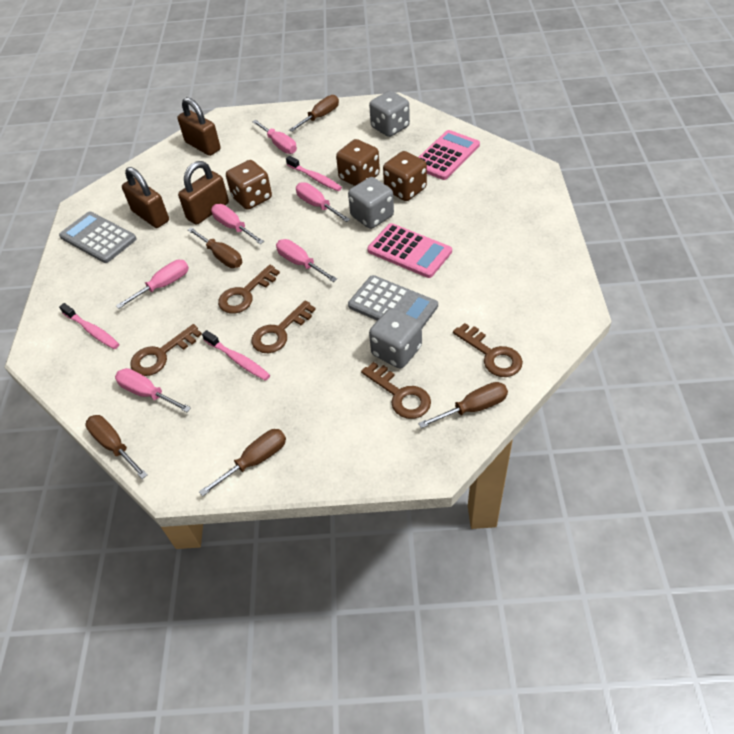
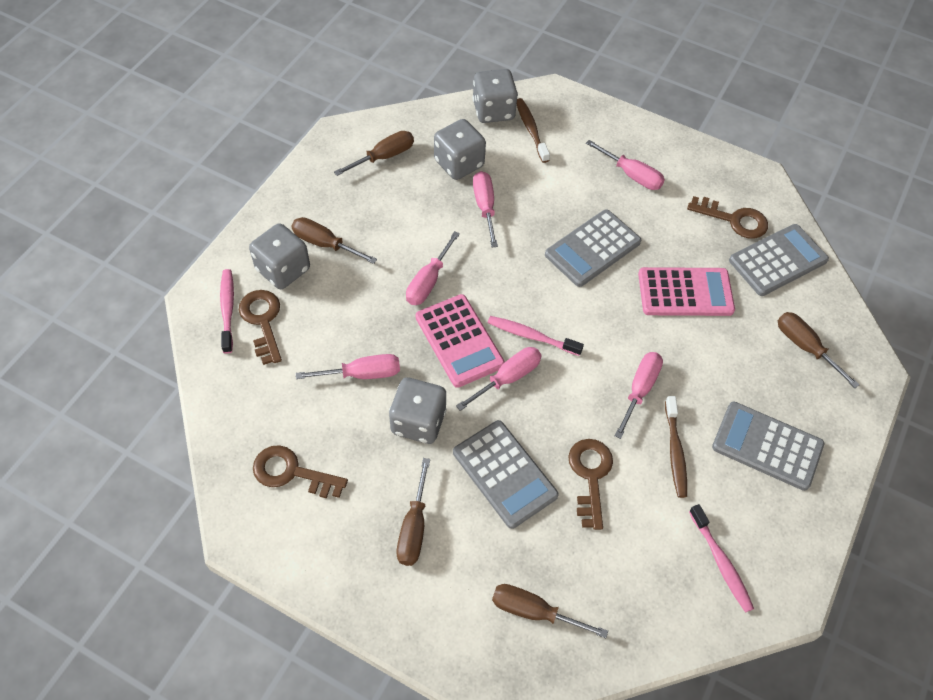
brown dice: [226,160,272,210] [336,139,380,186] [383,151,427,201] = 3 -> none = 0
brown key: [130,324,202,376] [218,265,280,314] [251,301,316,353] [361,362,431,419] [453,323,523,377] = 5 -> [239,290,282,365] [253,445,348,498] [568,439,613,530] [687,196,768,239] = 4
brown padlock: [122,167,169,228] [177,97,221,156] [178,161,229,225] = 3 -> none = 0
brown toothbrush: none = 0 -> [517,98,550,163] [665,396,687,498] = 2
grey calculator: [59,212,137,263] [348,275,438,328] = 2 -> [453,420,559,529] [545,209,641,287] [712,402,824,491] [729,224,829,296] = 4
grey dice: [348,177,394,229] [369,91,410,137] [369,308,422,369] = 3 -> [249,223,310,289] [389,377,447,444] [434,119,486,180] [472,69,518,123] = 4

